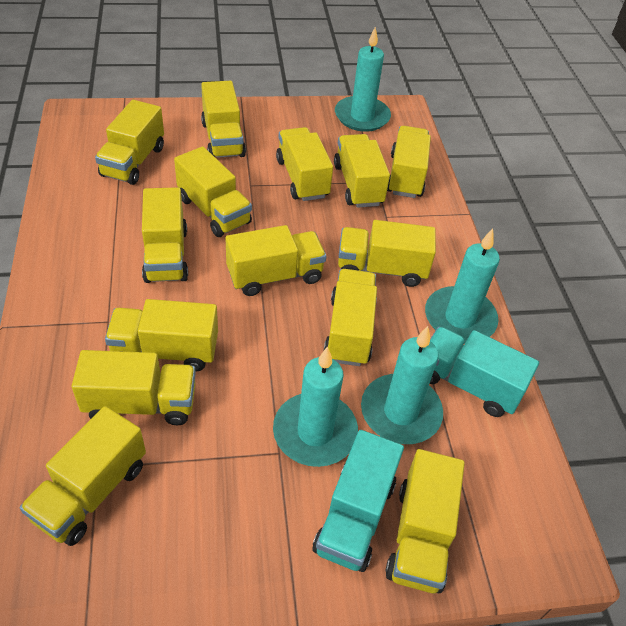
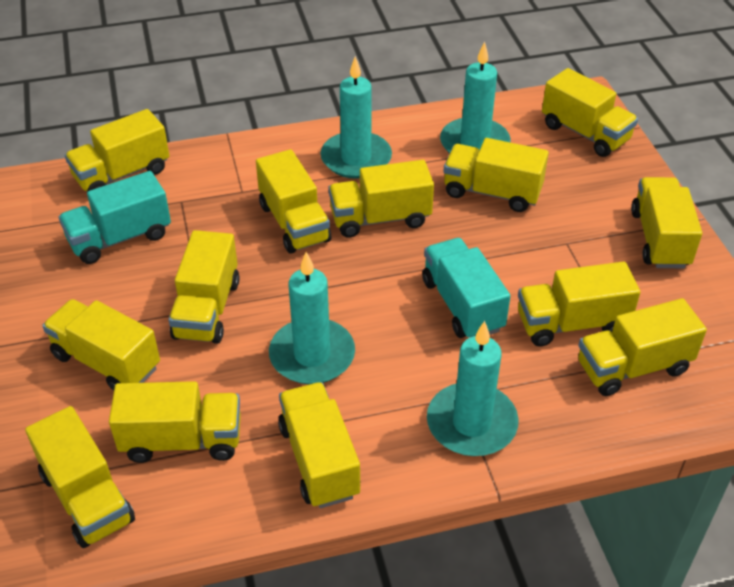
yellow truck: [20,406,146,546] [72,350,196,425] [95,100,164,185] [105,299,218,371] [142,187,188,283] [174,146,252,237] [201,81,246,158] [225,225,326,296] [276,127,333,201] [324,269,377,366] [334,134,390,208] [338,220,436,287] [385,449,465,593] [387,126,431,198] = 14 -> [25,406,135,548] [42,299,160,391] [65,109,169,192] [109,381,241,463] [168,230,240,344] [256,149,331,254] [278,382,361,508] [328,160,434,238] [444,138,549,212] [518,261,640,346] [542,68,638,157] [578,298,707,396] [631,177,702,268] = 13

